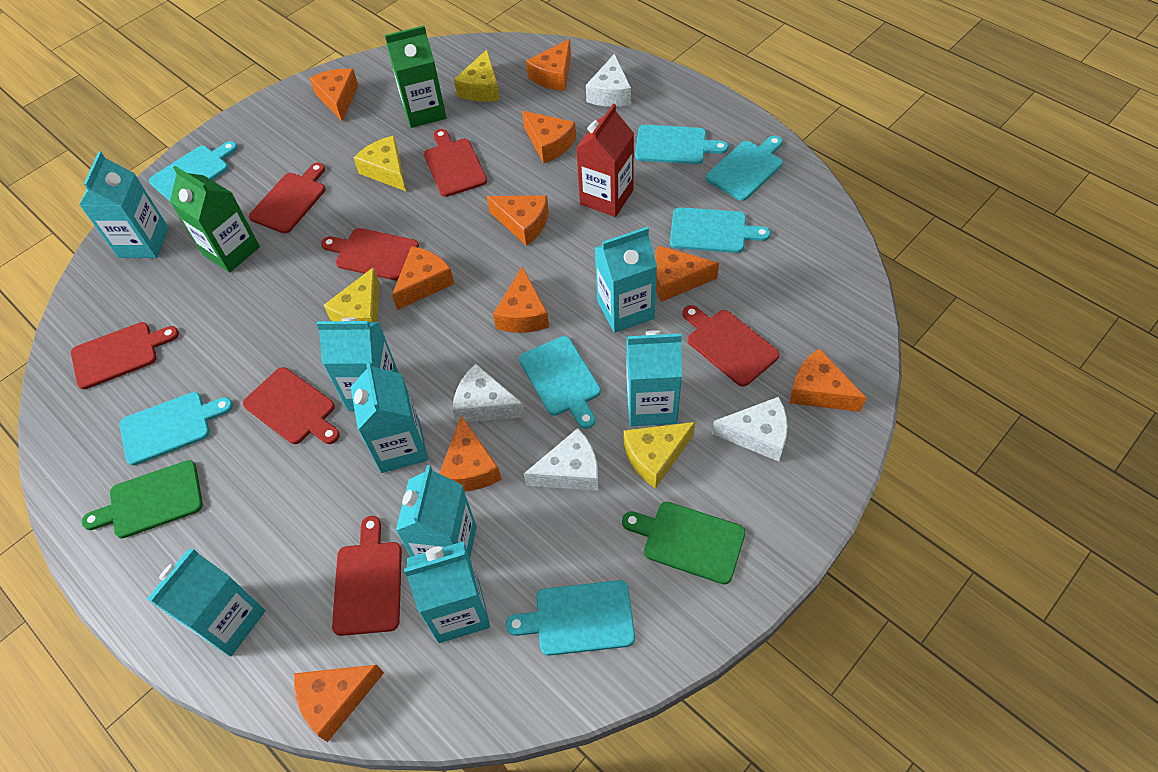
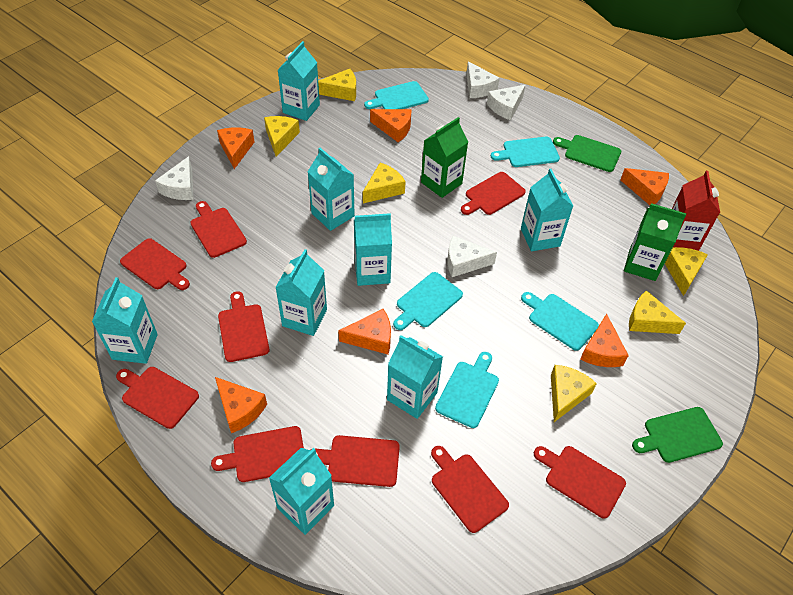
orange cheese: [294,665,384,742] [309,69,358,121] [392,246,454,310] [439,416,501,491] [487,195,549,246] [493,267,549,333] [522,111,576,163] [526,39,571,91] [655,245,719,302] [789,348,866,412] = 10 -> [215,377,267,433] [217,127,255,169] [338,309,391,354] [370,109,412,142] [580,314,629,367] [620,168,669,205] = 6
red cutting board: [71,322,179,390] [243,367,340,444] [249,163,325,234] [321,228,419,281] [332,516,402,636] [424,129,487,197] [682,305,780,387] = 7 -> [116,367,199,429] [120,238,190,290] [190,201,247,258] [211,426,304,482] [218,291,270,362] [310,435,400,487] [431,446,509,533] [461,172,526,215] [534,446,626,518] = 9
turquoise cutting board: [120,392,233,466] [149,141,238,201] [506,580,635,656] [519,336,601,429] [635,125,728,164] [670,207,771,253] [706,136,783,201] = 7 -> [364,81,429,109] [393,272,463,330] [435,352,499,428] [491,137,560,167] [521,292,599,351] = 5
yellow cheese: [324,267,379,322] [353,136,406,191] [454,49,500,102] [623,422,695,489] = 4 -> [264,116,300,157] [318,69,356,101] [363,162,406,203] [551,365,597,422] [629,290,686,334] [665,247,708,296] = 6

